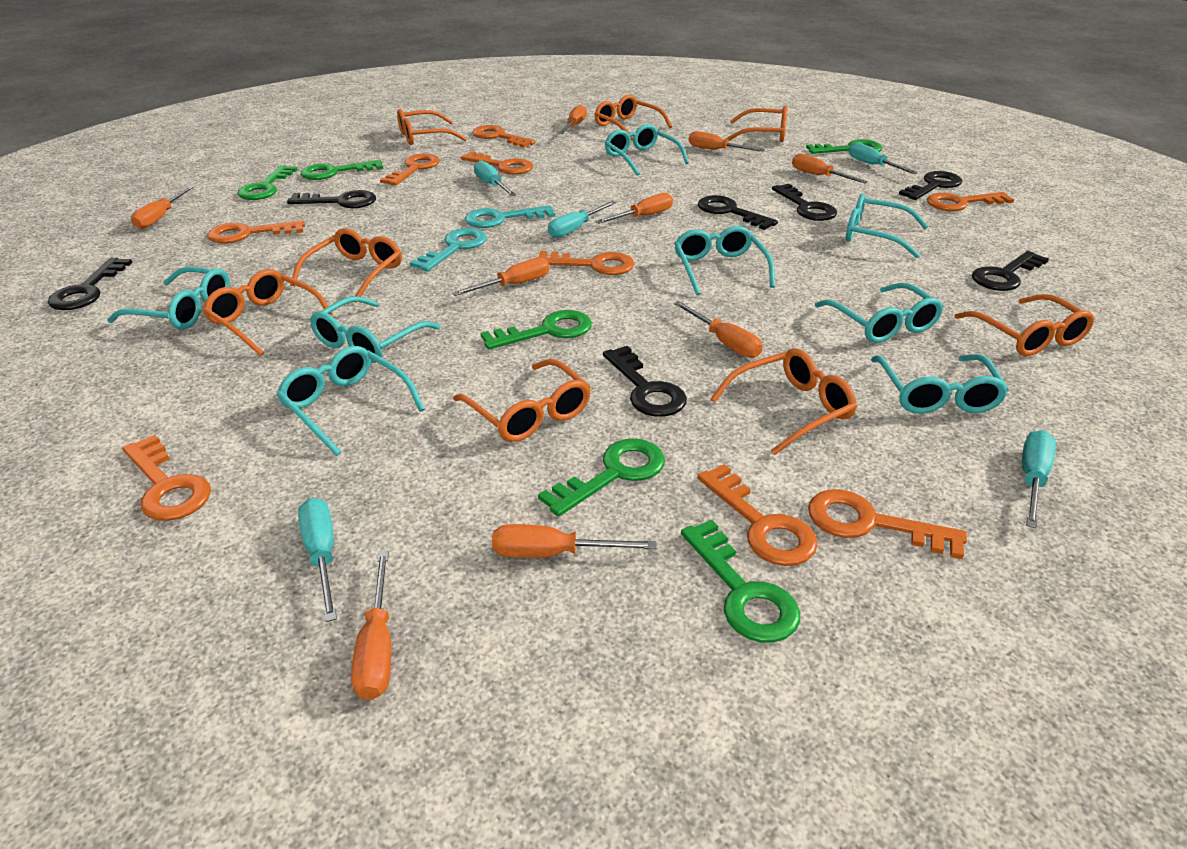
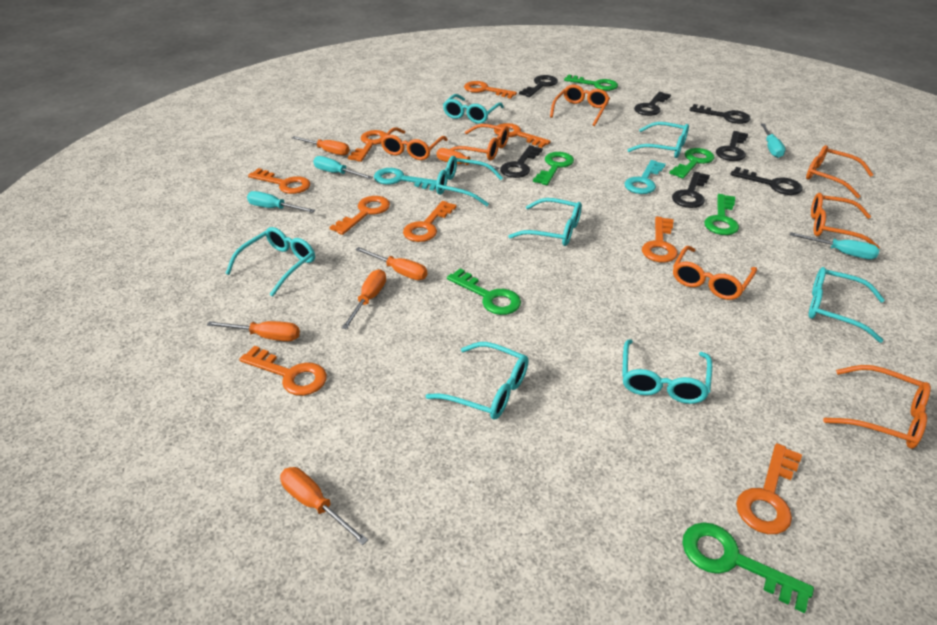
orange glasses: [203,269,335,356] [290,228,402,303] [397,109,467,145] [453,359,591,442] [594,95,672,141] [710,348,857,456] [726,105,787,142] [954,294,1094,356] = 8 -> [381,127,448,160] [451,124,509,160] [550,85,610,126] [673,246,757,300] [806,145,873,198] [811,193,880,248] [823,365,931,449] = 7
orange screwdriver: [131,186,194,229] [351,551,391,700] [452,257,549,296] [492,524,656,558] [559,105,587,134] [596,193,673,224] [674,301,762,358] [688,131,765,152] [792,153,868,183] = 9 -> [207,321,300,341] [280,467,368,545] [292,136,350,155] [342,269,386,329] [355,247,427,280] [437,148,500,170] = 6
turquoise screwdriver: [298,498,337,622] [474,160,516,196] [548,201,616,238] [849,142,918,174] [1022,430,1056,529] = 5 -> [247,191,315,213] [313,156,373,179] [761,124,786,158] [790,232,880,259] = 4

